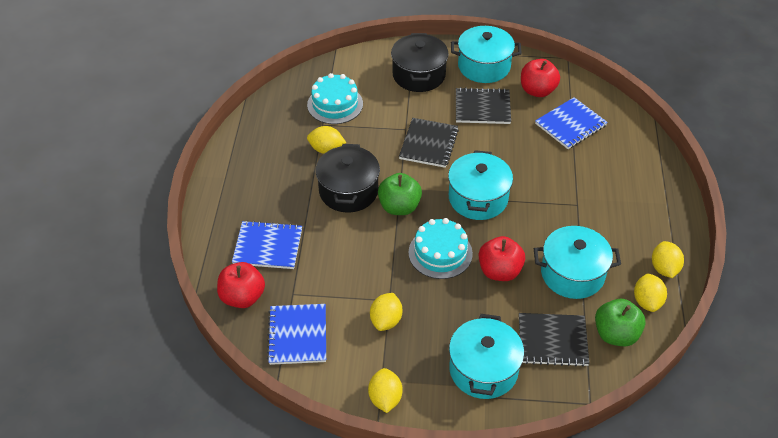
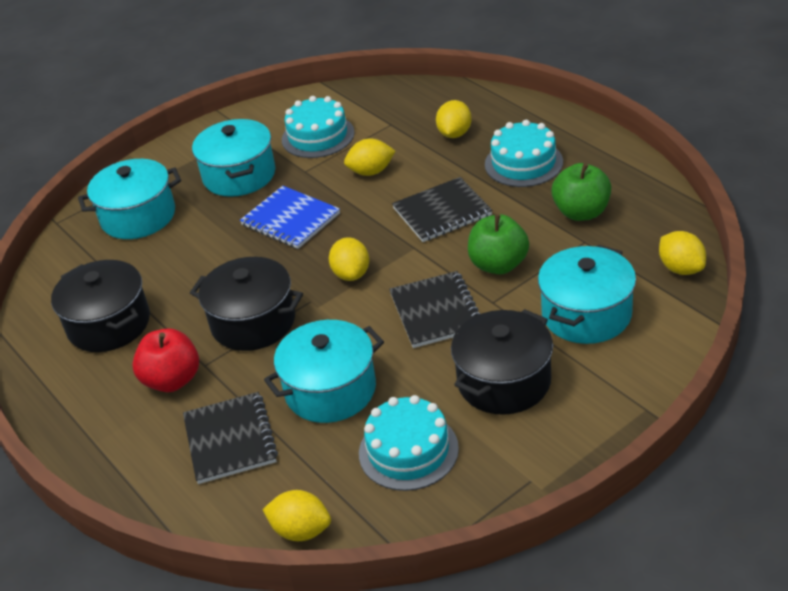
black pot: [316,144,380,213] [391,33,449,92] = 2 -> [51,260,150,352] [190,257,303,351] [451,309,553,415] = 3
blue notebook: [232,220,302,269] [267,304,326,365] [535,97,608,149] = 3 -> [240,186,340,249] = 1
red apple: [217,262,265,308] [479,236,525,281] [521,59,560,97] = 3 -> [132,328,199,392] = 1
turquoise cake: [307,73,363,124] [408,218,473,279] = 2 -> [282,96,354,158] [359,395,459,491] [485,120,563,187] = 3

